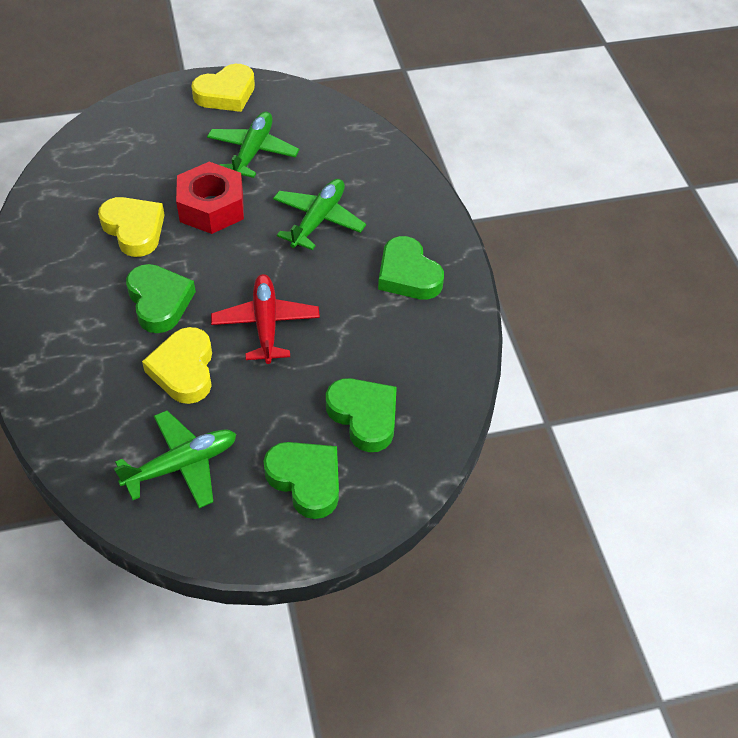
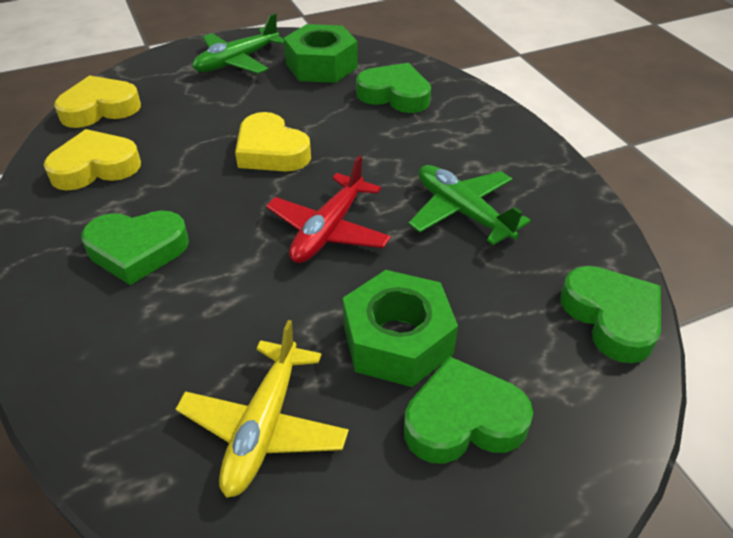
green nut: none = 0 -> [284,24,358,83] [343,270,458,387] = 2
green plane: [114,410,236,508] [207,111,299,178] [273,179,366,250] = 3 -> [193,13,284,74] [409,165,531,245] = 2
red nut: [176,162,244,234] = 1 -> none = 0
yellow plane: none = 0 -> [176,320,349,498] = 1

